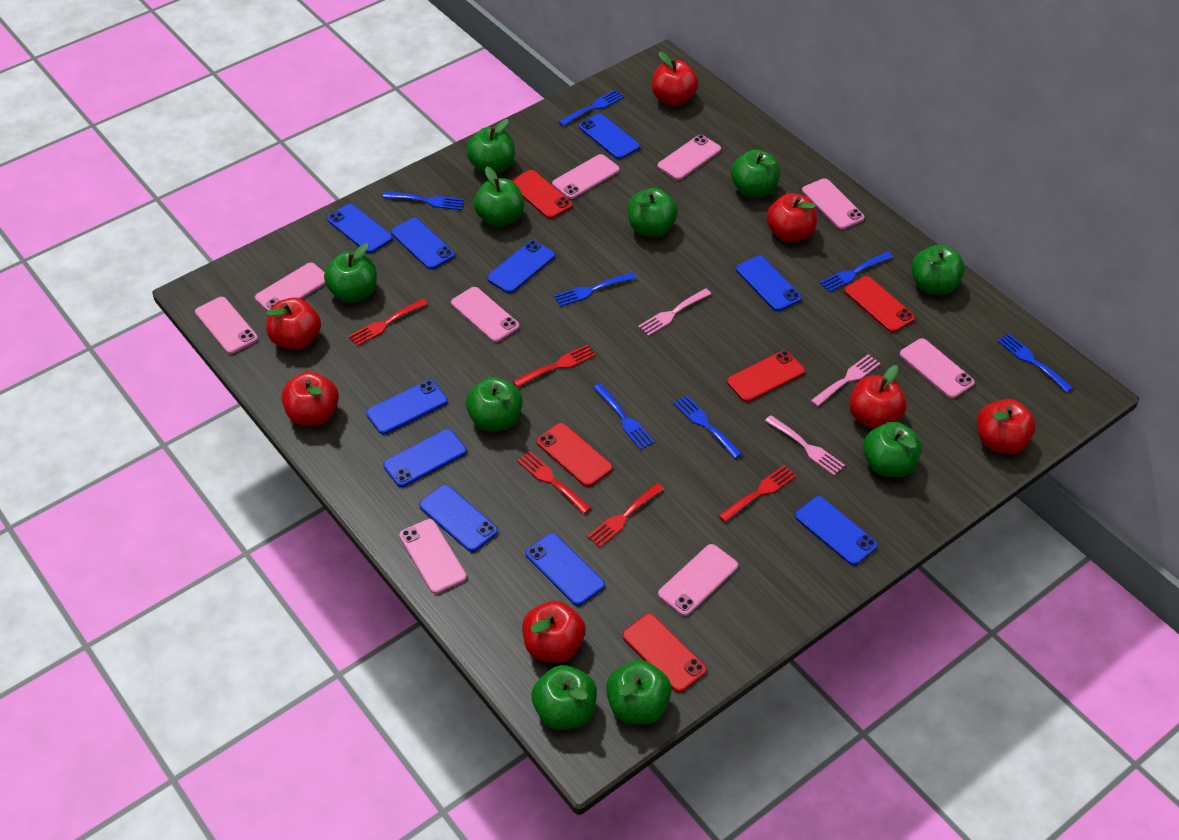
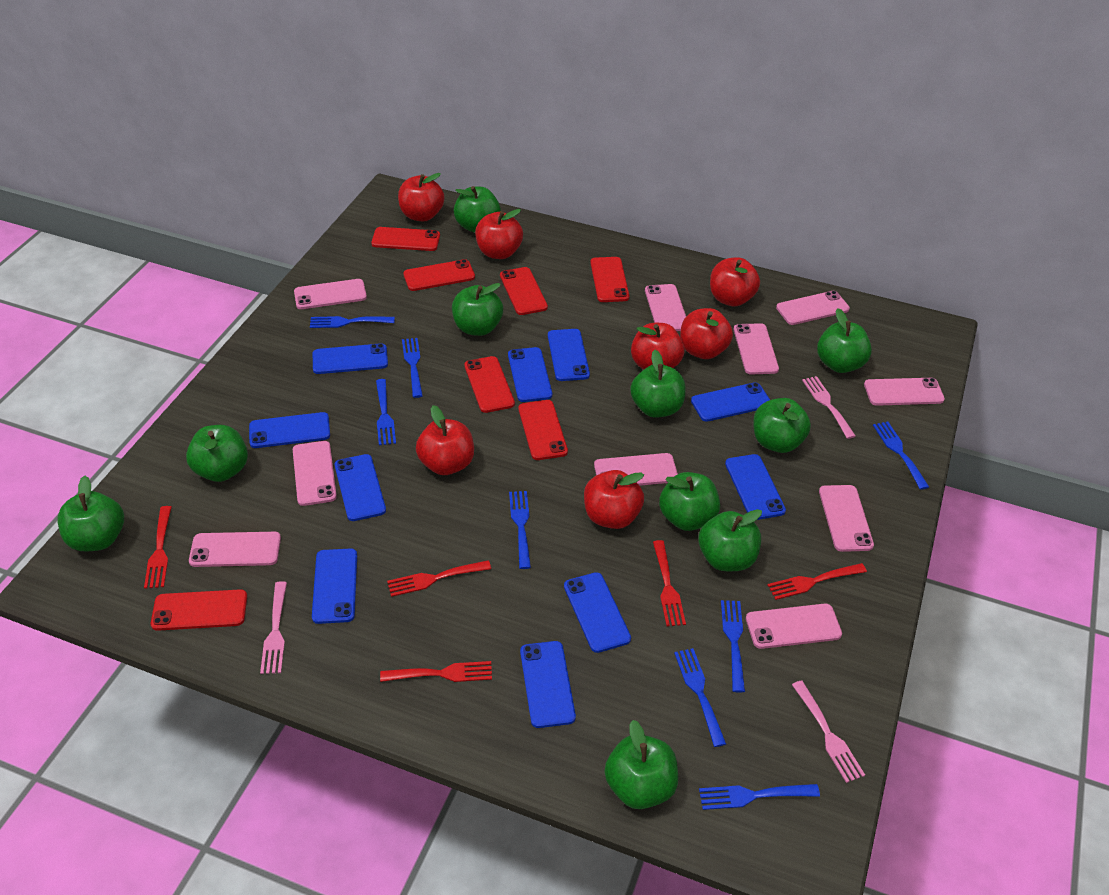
blue fork: [383,192,464,210] [554,272,636,307] [559,90,624,126] [593,383,655,450] [673,395,742,459] [819,252,893,292] [998,334,1073,393] = 7 -> [310,316,395,328] [376,379,396,445] [402,338,423,398] [509,491,531,569] [674,648,726,747] [699,784,820,810] [721,600,745,693] [873,421,929,490] = 8
pink phone: [195,297,258,354] [255,263,325,311] [399,519,467,594] [451,287,519,342] [552,154,620,199] [658,135,721,180] [658,544,738,616] [802,178,865,230] [900,338,975,399] = 9 -> [189,532,281,567] [293,441,337,506] [294,279,367,309] [594,453,678,486] [645,284,686,331] [734,323,779,375] [746,604,842,649] [776,291,850,325] [819,485,874,552] [864,378,945,406] = 10
red phone: [511,170,572,219] [537,423,612,487] [622,614,707,692] [727,350,805,402] [844,276,915,333] = 5 -> [151,589,247,631] [371,227,440,251] [403,259,475,291] [464,356,515,413] [500,267,548,315] [518,400,568,460] [590,257,629,302] = 7

